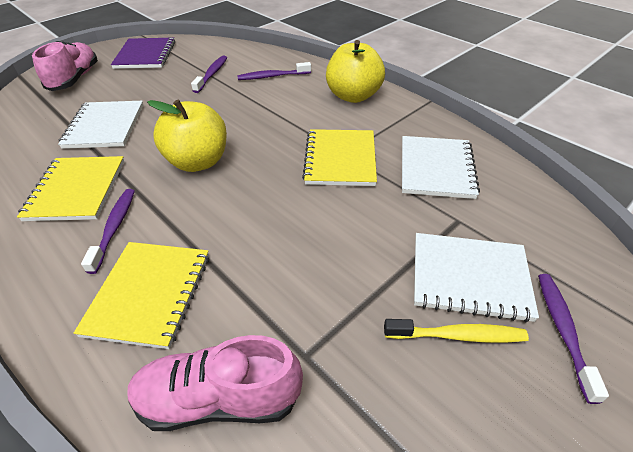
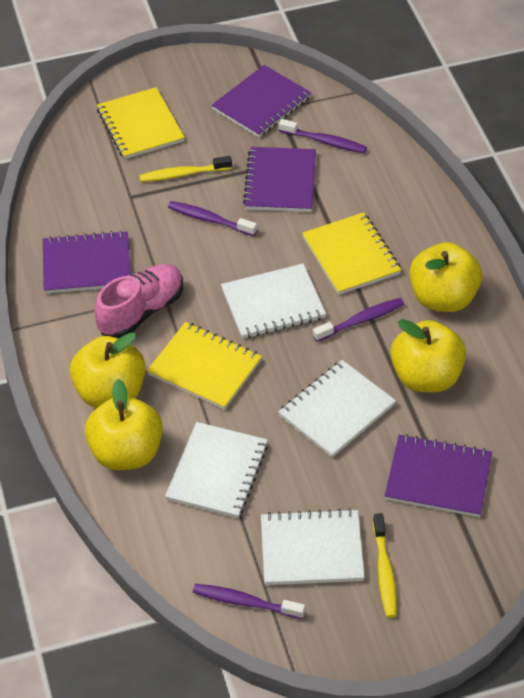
pink shoe: [32,41,98,91] [128,335,303,431] = 2 -> [94,264,183,338] = 1
purple notebook: [111,37,175,69] = 1 -> [43,230,131,293] [211,65,311,138] [243,147,316,212] [385,434,492,517] = 4
white notebook: [58,101,143,149] [402,136,480,199] [414,233,539,323] = 3 -> [165,422,268,518] [221,264,326,339] [261,508,365,585] [278,360,396,457] = 4
yellow apple: [147,100,227,172] [326,40,385,103] = 2 -> [70,332,145,408] [85,379,163,470] [391,319,466,392] [410,242,482,312] = 4
yellow toothbrush: [384,319,529,343] = 1 -> [139,156,232,182] [373,513,397,618] = 2

